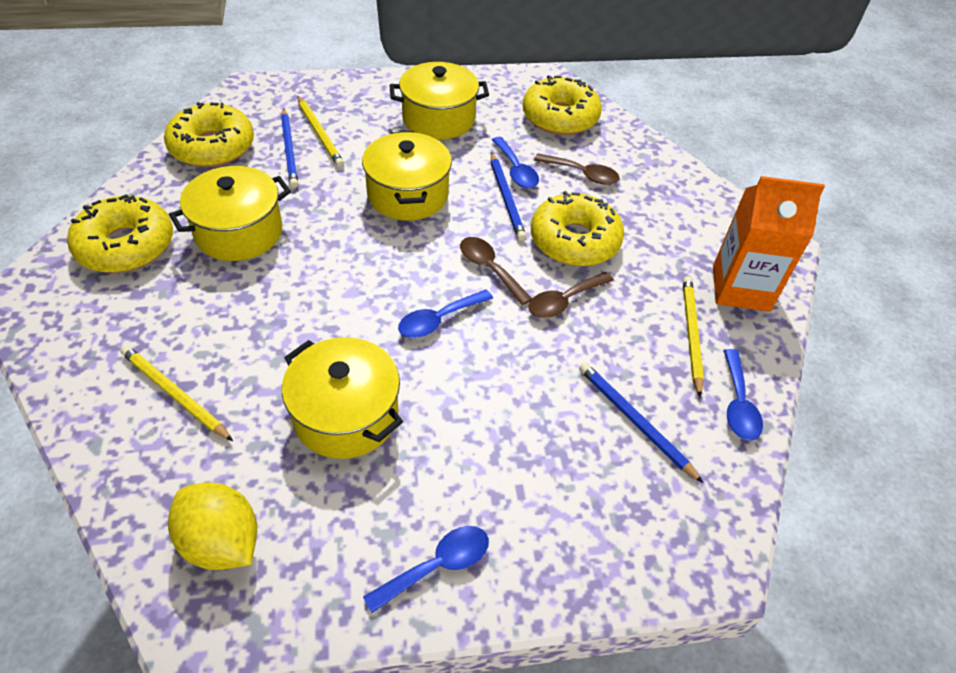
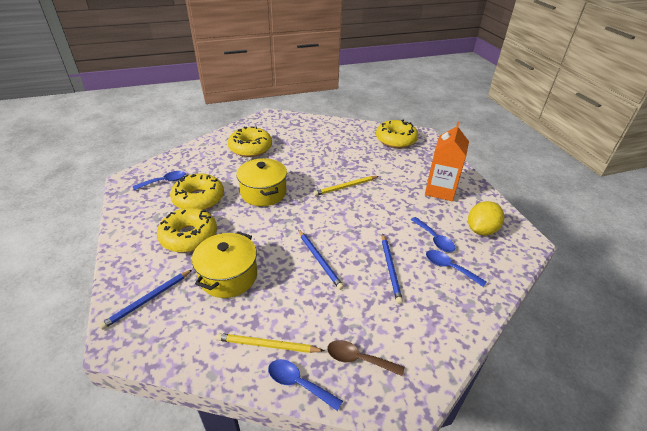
brown spoon: [460,237,532,305] [528,272,614,318] [534,153,620,185] = 3 -> [327,340,404,376] = 1
yellow pencil: [120,345,233,441] [298,96,344,167] [683,276,704,397] = 3 -> [216,333,324,353] [313,176,379,196] = 2
yellow pot: [169,166,291,261] [282,337,403,459] [362,131,452,221] [389,62,489,139] = 4 -> [192,232,257,298] [236,158,287,206] = 2

